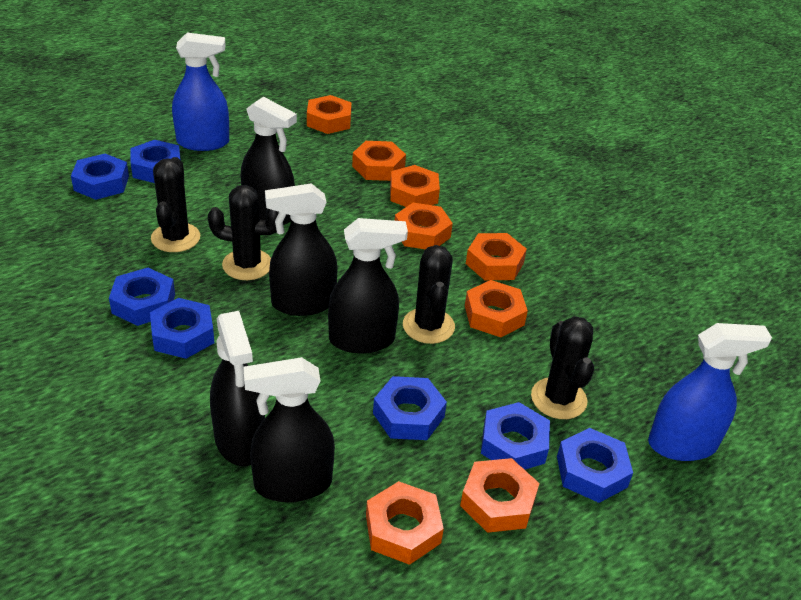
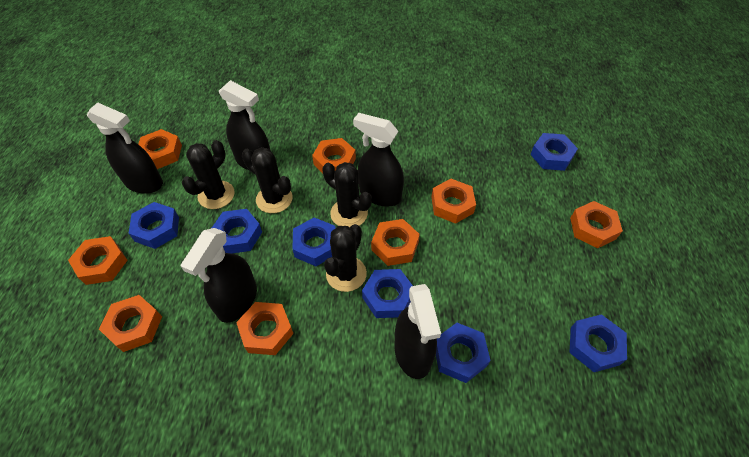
blue spray bottle: [172,33,229,151] [648,323,772,461] = 2 -> none = 0

